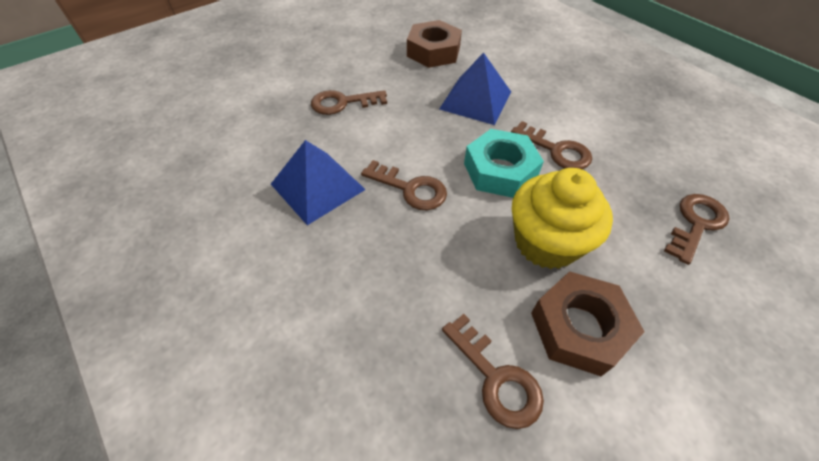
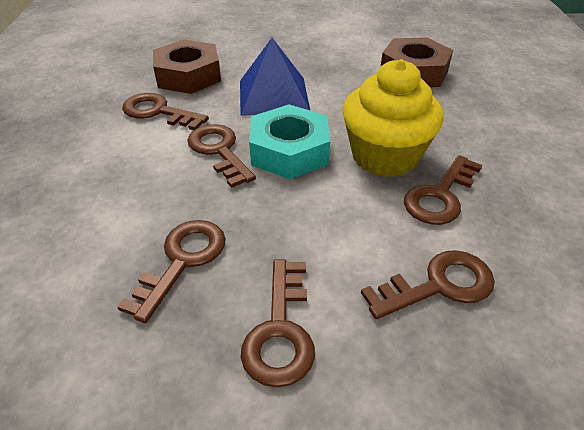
blue pyramid: [271,140,366,225] [439,53,511,125] = 2 -> [240,38,310,116] = 1
brown key: [311,90,387,115] [361,160,447,210] [442,314,544,429] [511,121,592,169] [664,194,730,265] = 5 -> [117,220,226,323] [122,93,209,130] [187,124,256,188] [241,259,315,388] [361,250,495,319] [404,155,482,225] = 6

